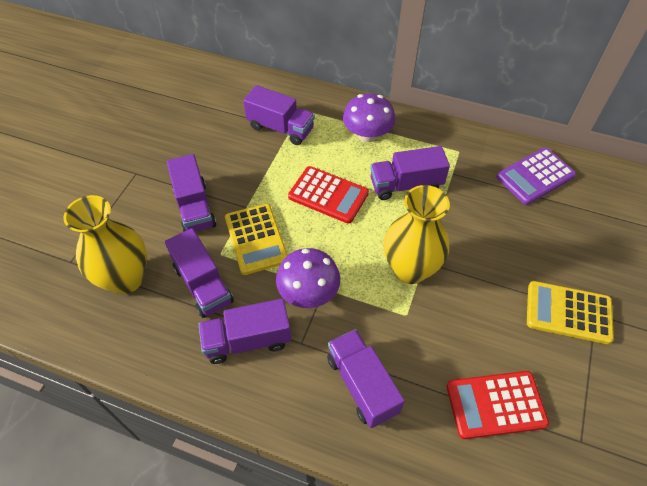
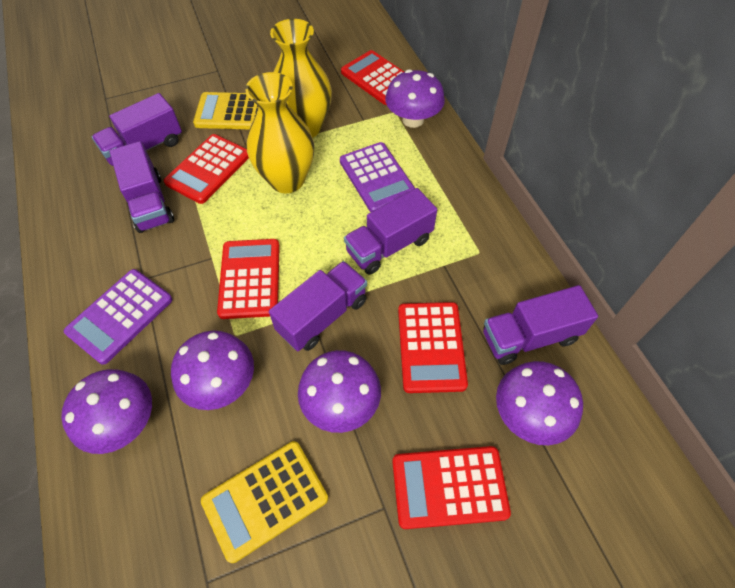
purple calculator: [496,148,576,205] = 1 -> [64,269,172,365] [340,142,415,212] = 2
purple mushroom: [276,248,340,308] [343,93,395,142] = 2 -> [61,369,152,454] [171,331,254,410] [298,350,381,433] [385,69,445,128] [496,361,583,445] = 5
purple truck: [165,228,234,318] [167,154,216,232] [198,298,291,364] [243,85,315,145] [327,329,405,428] [370,146,450,200] = 6 -> [92,93,182,166] [110,141,174,233] [269,261,367,351] [344,188,437,275] [483,285,598,365] = 5
red calculator: [288,166,369,224] [447,371,549,439] = 2 -> [164,134,249,204] [217,239,280,319] [341,50,404,105] [392,446,511,529] [398,302,468,393] = 5

